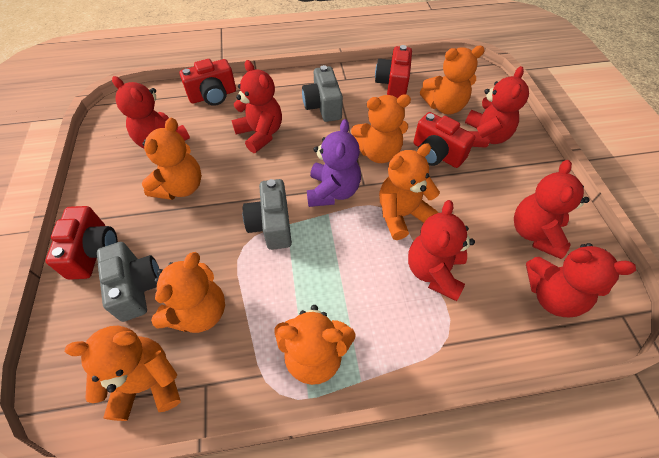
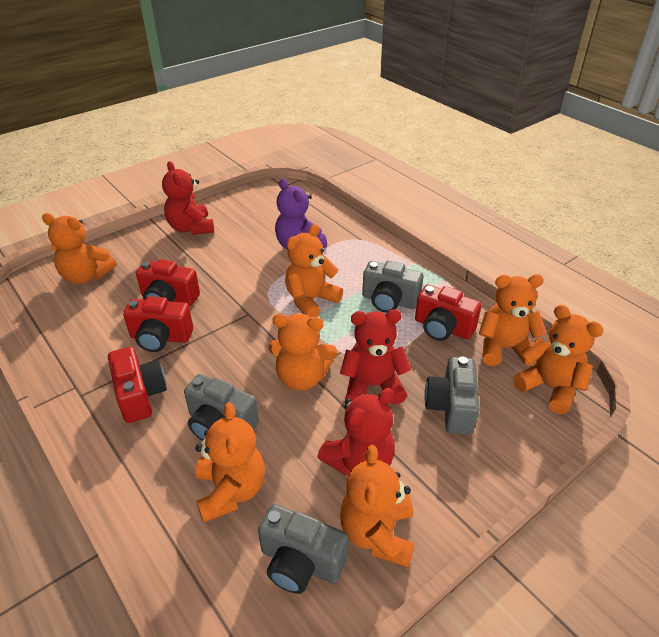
grey camera: [97,242,159,322] [243,179,292,250] [302,65,343,122] = 3 -> [184,374,259,441] [258,504,349,594] [362,261,423,313] [424,356,480,435] = 4
red teddy bear: [112,76,190,148] [231,60,282,153] [408,200,475,301] [465,66,529,148] [514,160,590,259] [526,243,636,317] = 6 -> [162,161,214,235] [317,388,395,475] [340,309,412,405] = 3

